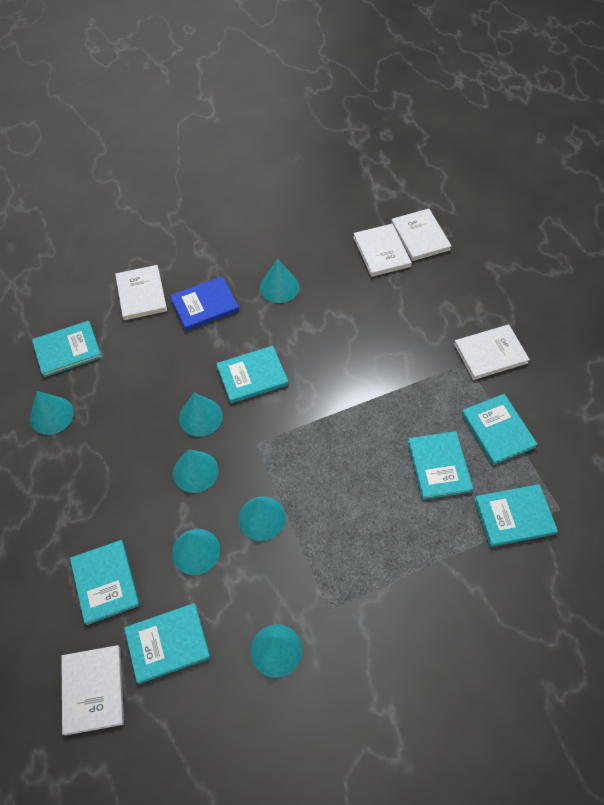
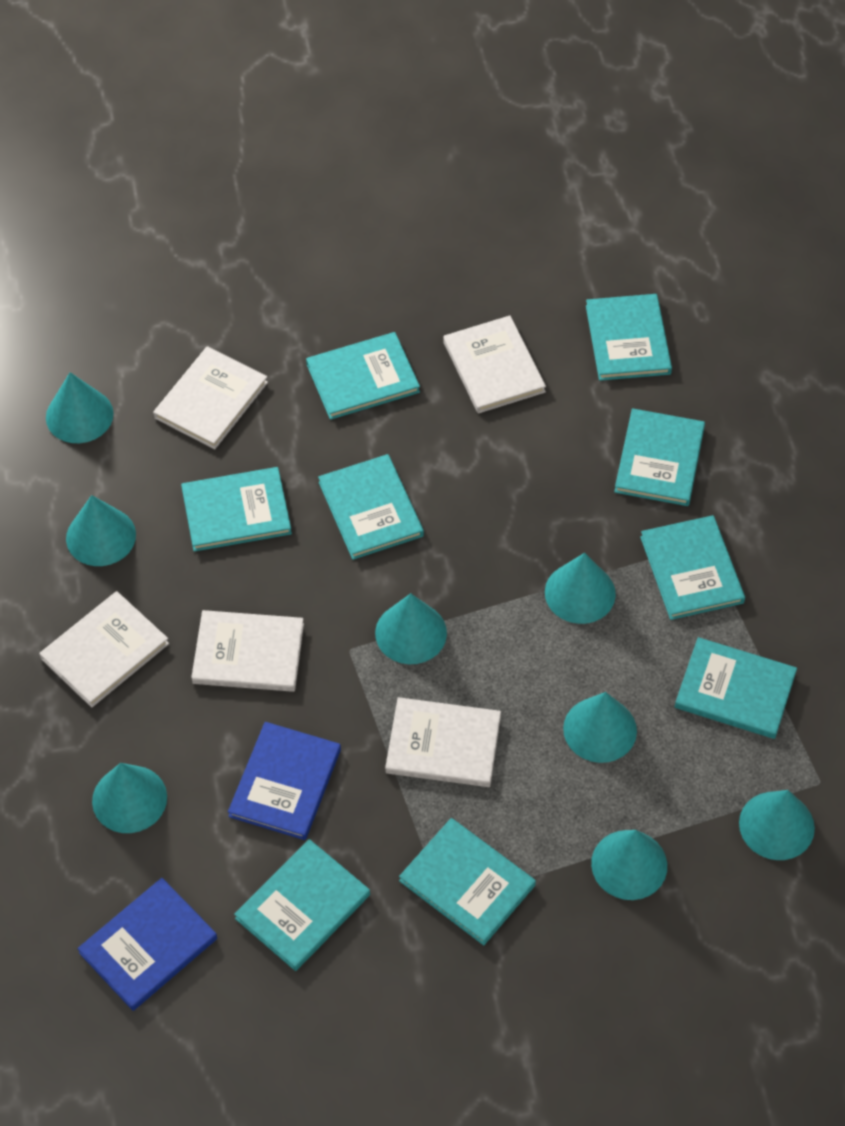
blue book: [170,276,239,331] = 1 -> [77,878,217,1011] [228,722,341,840] = 2
turquoise book: [32,321,102,377] [70,540,140,625] [124,603,210,684] [216,346,289,403] [408,431,473,500] [461,394,538,465] [474,484,558,547] = 7 -> [181,467,292,552] [234,839,370,971] [306,332,420,420] [318,454,424,560] [399,818,536,946] [586,294,672,381] [614,408,705,506] [640,515,745,620] [675,637,797,739] = 9
turquoise cone: [30,391,74,435] [172,529,220,575] [173,449,219,493] [179,393,223,437] [238,496,286,541] [251,624,302,678] [260,259,299,303] = 7 -> [46,372,114,443] [66,495,136,566] [92,763,167,833] [375,593,447,664] [545,553,616,624] [563,692,637,763] [591,830,667,900] [739,790,815,860] = 8

